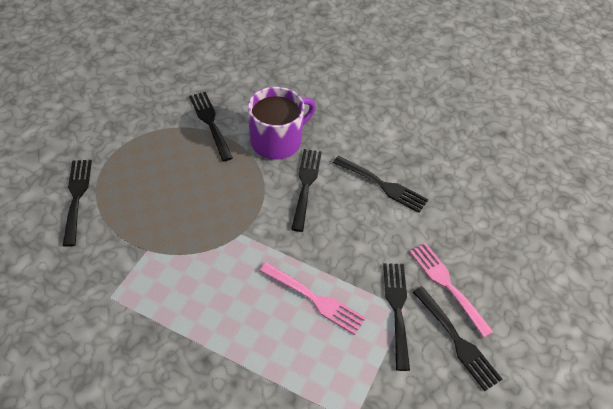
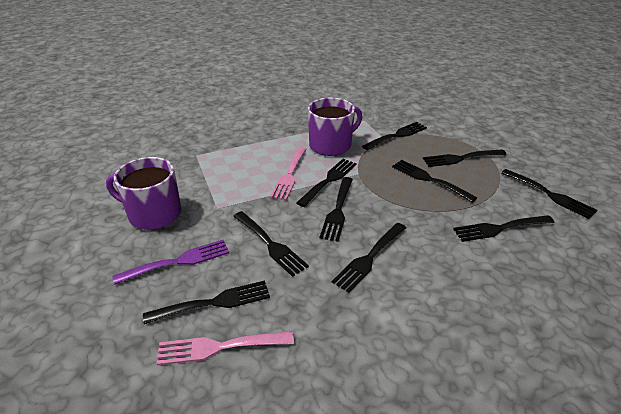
black fork: [62,160,92,247] [189,92,233,161] [291,149,322,232] [333,156,428,213] [383,263,410,371] [413,286,502,391] = 6 -> [143,280,270,324] [233,211,309,277] [297,159,357,207] [320,177,353,242] [332,223,406,293] [362,122,427,150] [392,160,477,203] [423,149,507,167] [453,215,554,242] [501,169,597,219] = 10
purple fork: none = 0 -> [112,240,229,285] = 1
purple mug: [248,87,316,160] = 1 -> [106,157,181,230] [308,98,362,156] = 2

